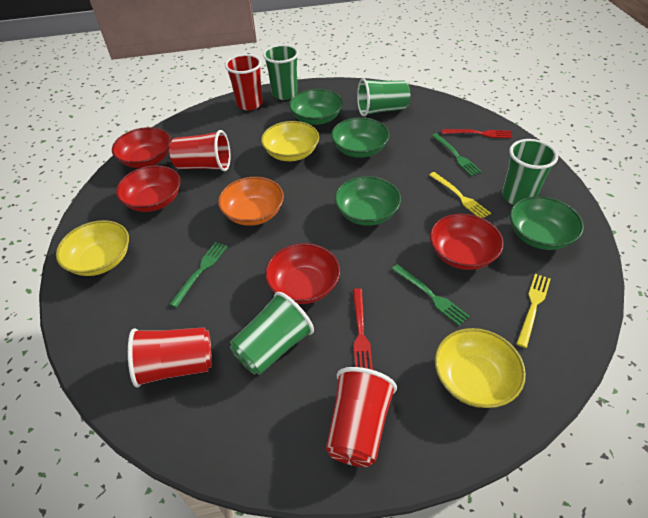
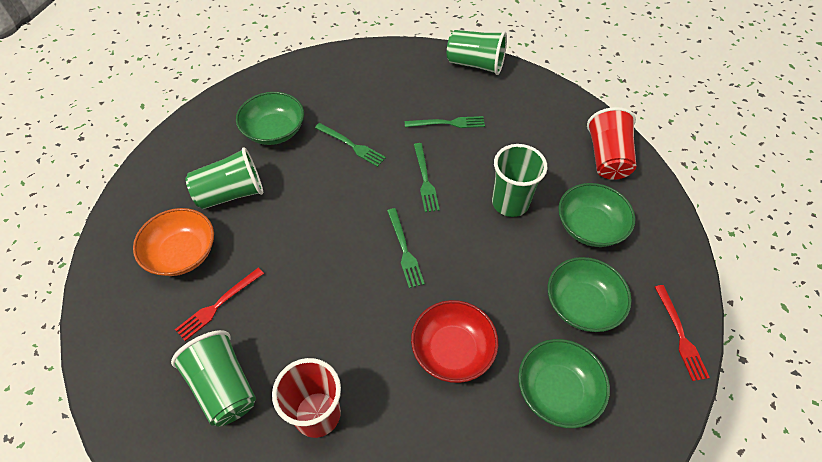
green fork: [169,242,228,308] [392,264,470,326] [431,133,482,176] = 3 -> [315,123,386,167] [387,208,425,288] [405,116,485,128] [414,143,440,212] = 4
red bowl: [112,127,171,168] [116,165,181,212] [265,243,340,304] [430,214,504,270] = 4 -> [411,300,498,383] = 1
red cup: [128,327,212,387] [169,130,230,171] [225,54,263,110] [326,367,397,467] = 4 -> [272,358,341,438] [587,107,636,180] = 2
yellow bowl: [56,220,129,276] [261,121,319,161] [435,328,526,408] = 3 -> none = 0
yellow fork: [429,172,491,218] [516,274,551,348] = 2 -> none = 0

